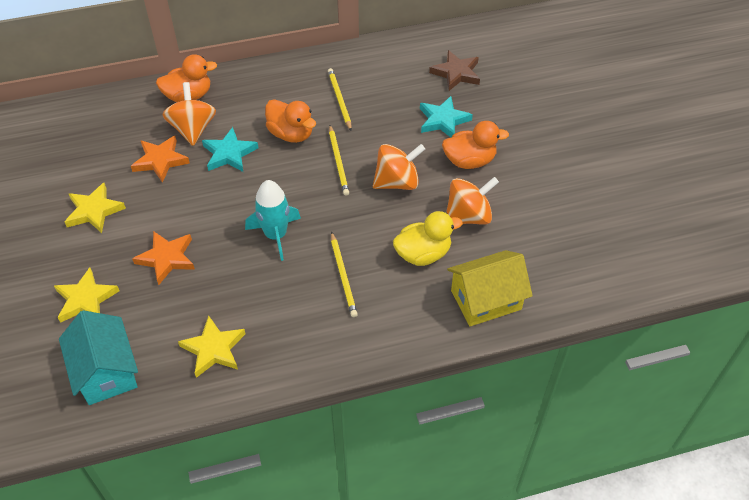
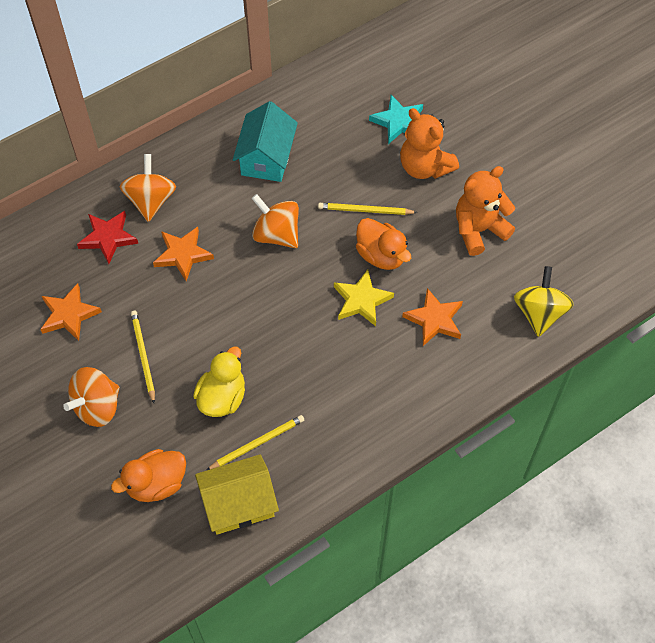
brown star: [429,50,480,91] = 1 -> none = 0
orange duck: [156,54,217,102] [265,99,316,143] [442,121,509,169] = 3 -> [111,449,186,502] [356,218,411,270] = 2
orange star: [131,136,190,183] [132,231,195,285] = 2 -> [40,283,102,341] [153,227,214,281] [402,288,463,346] = 3
orange teddy bear: none = 0 -> [400,108,459,179] [456,166,515,256] = 2
red star: none = 0 -> [77,211,138,264] = 1
turquoise rocket: [245,180,301,261] = 1 -> none = 0
turquoise star: [202,127,259,172] [420,96,473,137] = 2 -> [369,95,423,144] = 1
yellow spinning top: none = 0 -> [514,266,574,337] = 1
yellow star: [54,268,119,323] [65,183,126,233] [178,315,245,378] = 3 -> [334,270,394,326] = 1

